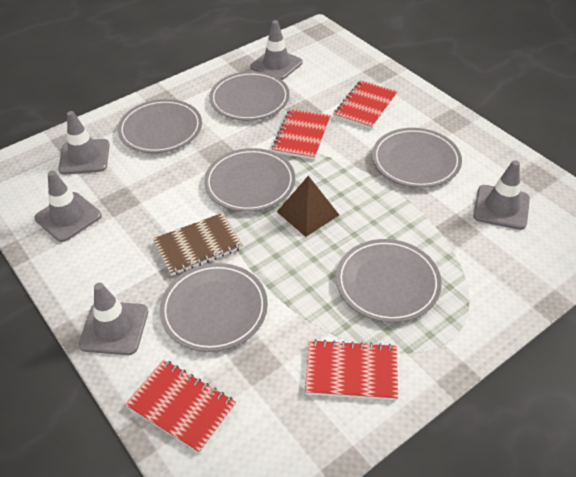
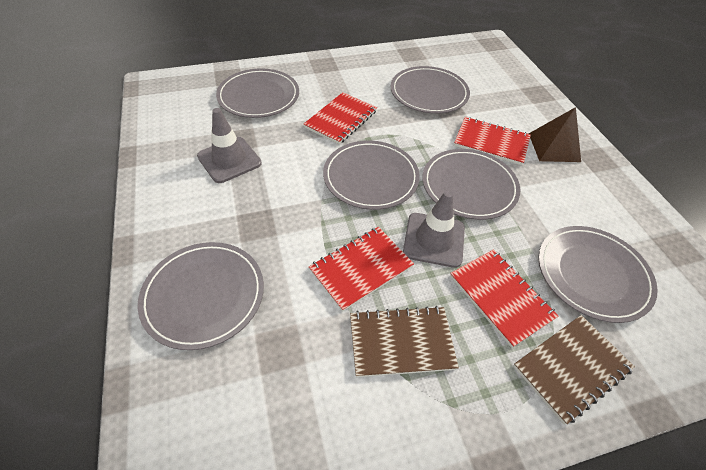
brown notebook: [153,213,243,276] = 1 -> [350,306,459,377] [513,315,635,425] = 2
grey traffic cone: [34,171,101,242] [58,111,110,175] [78,283,148,355] [250,20,303,80] [473,160,530,230] = 5 -> [197,108,262,183] [403,190,465,268] = 2

